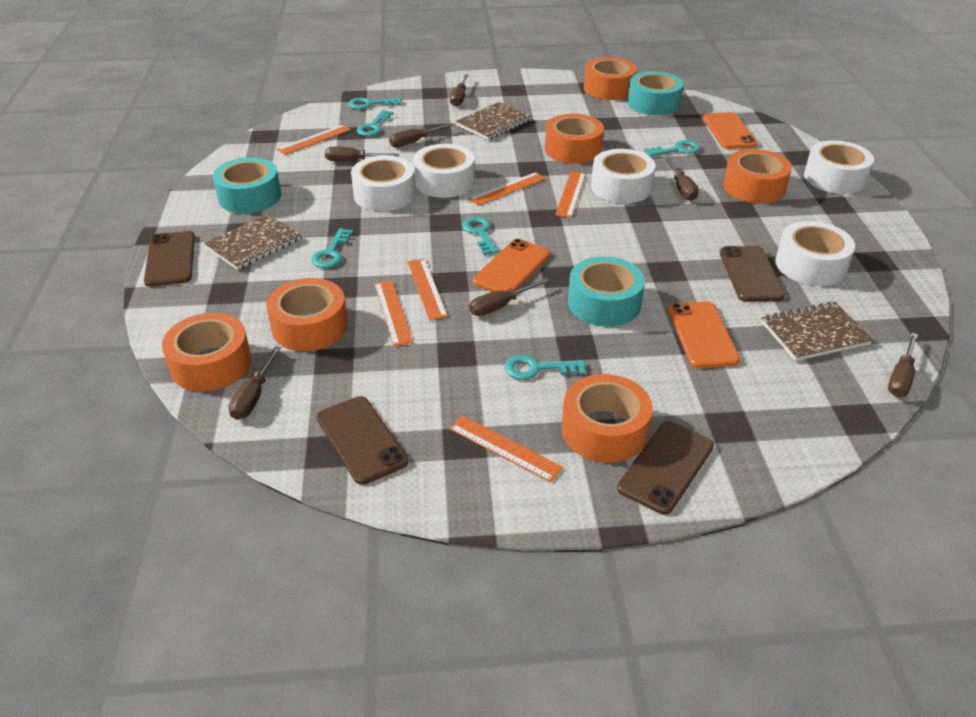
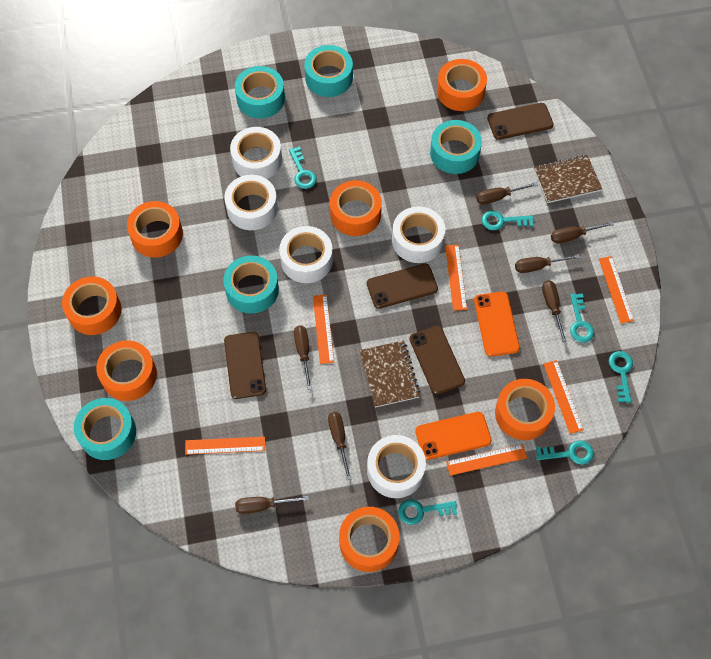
brown notebook: [204,214,300,270] [456,102,531,140] [761,302,873,361] = 3 -> [360,340,420,408] [534,155,602,203] = 2
orange phone: [473,239,550,292] [668,301,740,368] [703,112,757,149] = 3 -> [415,412,492,460] [474,292,520,357] = 2
orange tape: [162,313,252,392] [266,278,348,351] [545,114,604,164] [562,374,653,463] [584,57,637,100] [723,149,792,204] = 6 -> [62,276,122,335] [96,340,157,401] [127,201,183,258] [330,180,382,236] [339,507,399,572] [437,59,487,111] [495,379,555,440] = 7
turquoise tape: [213,157,281,213] [568,256,645,327] [627,71,684,116] = 3 -> [74,398,136,460] [223,255,279,314] [235,66,285,119] [304,45,353,97] [430,120,482,174] = 5

